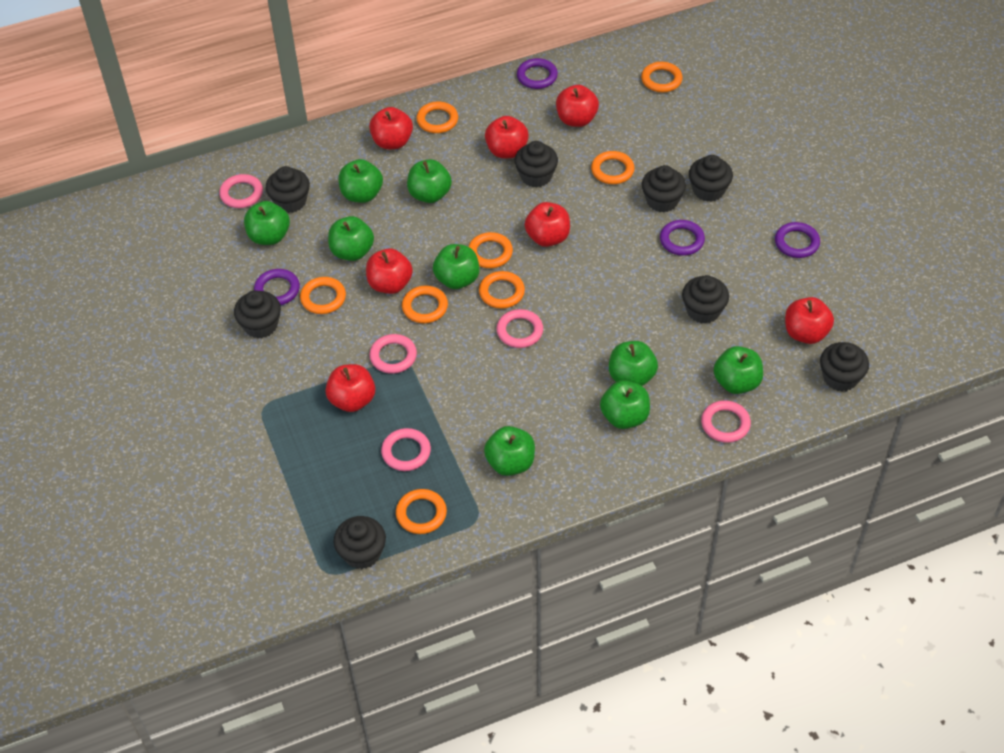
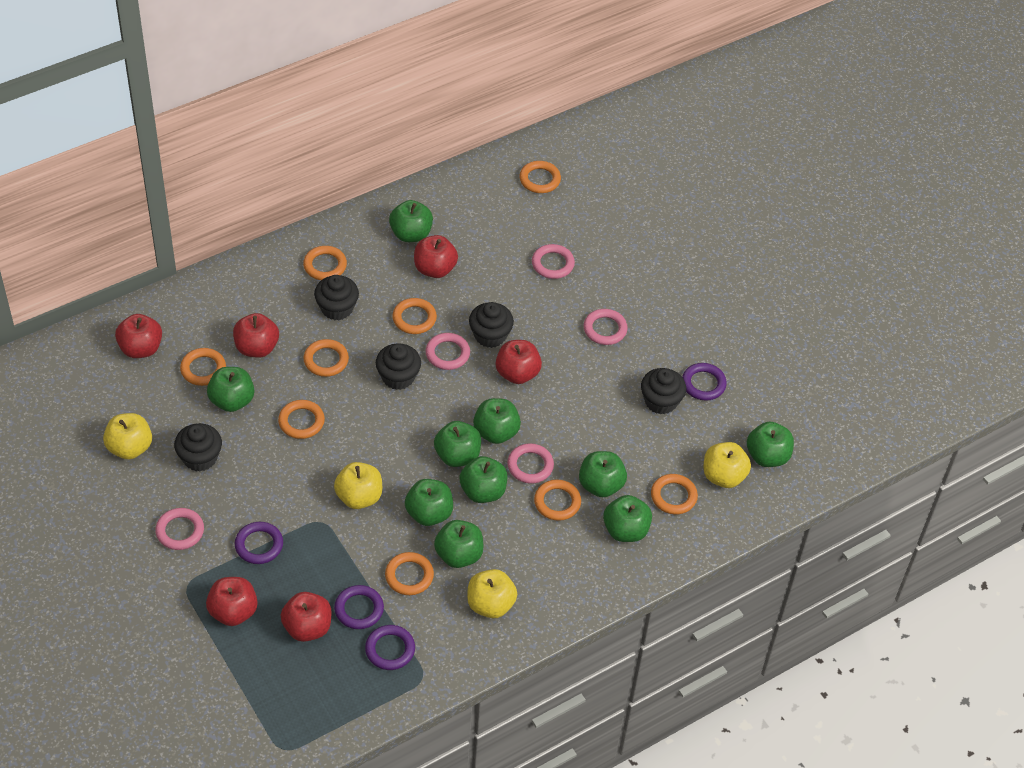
black cupcake: [234,290,281,339] [266,166,310,213] [334,516,386,569] [514,141,558,187] [642,165,686,213] [682,275,729,324] [689,155,733,202] [820,342,869,392] = 8 -> [174,423,222,471] [314,275,359,320] [376,343,421,390] [469,302,514,348] [641,368,686,414] = 5
green apple: [244,201,290,245] [328,216,374,261] [338,159,383,203] [407,159,452,203] [433,244,480,289] [484,426,535,476] [600,380,650,429] [609,341,658,386] [714,346,763,394] = 9 -> [207,367,254,412] [389,200,433,242] [405,479,453,526] [434,421,481,467] [434,520,483,568] [459,456,507,503] [473,398,521,444] [579,451,627,497] [603,495,652,542] [747,422,794,467] = 10
orange ring: [300,277,346,314] [396,489,447,534] [402,286,448,323] [416,102,458,133] [469,232,513,268] [479,271,525,309] [591,151,634,184] [641,62,683,92] = 8 -> [180,348,226,386] [278,400,325,439] [303,246,347,280] [303,339,349,377] [385,552,434,595] [392,298,437,334] [520,161,561,193] [534,479,581,521] [651,474,698,515] = 9
red apple: [325,364,375,412] [366,248,413,294] [369,107,413,149] [485,116,529,158] [525,202,570,247] [556,85,599,127] [785,297,834,344] = 7 -> [115,314,162,358] [206,577,258,626] [233,313,279,357] [281,592,331,642] [414,235,458,278] [496,340,542,384] = 6
yellow apple: none = 0 -> [103,413,152,459] [334,462,382,509] [467,569,517,618] [703,442,751,488] = 4

